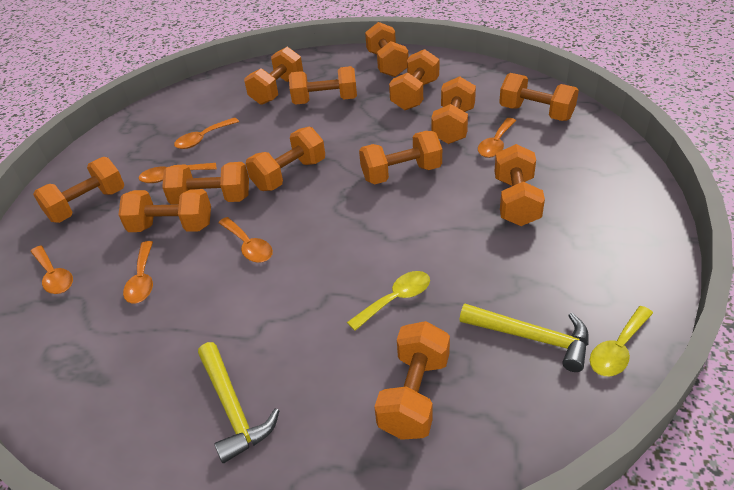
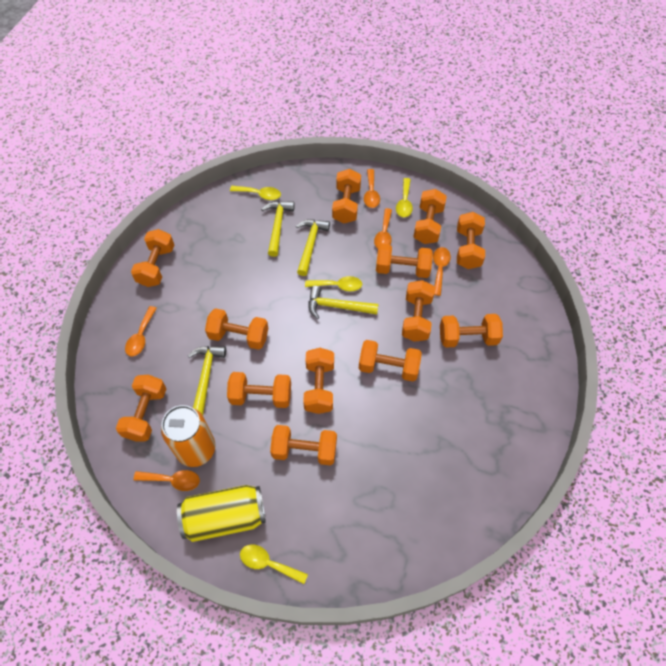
orange can: none = 0 -> [161,405,215,467] = 1
orange spoon: [30,245,73,294] [123,241,153,303] [139,163,217,183] [174,118,239,149] [218,217,273,263] [478,118,516,158] = 6 -> [125,306,157,356] [133,470,200,491] [364,169,380,208] [374,208,392,248] [433,247,451,296] = 5
yellow can: none = 0 -> [177,485,266,542] = 1
yellow hammer: [198,342,279,463] [459,304,589,372] = 2 -> [188,346,226,415] [261,201,295,257] [296,220,330,276] [309,286,378,319] = 4
yellow spoon: [347,271,430,331] [590,306,653,376] = 2 -> [230,186,281,200] [240,545,308,584] [305,276,362,291] [396,178,413,217] = 4

